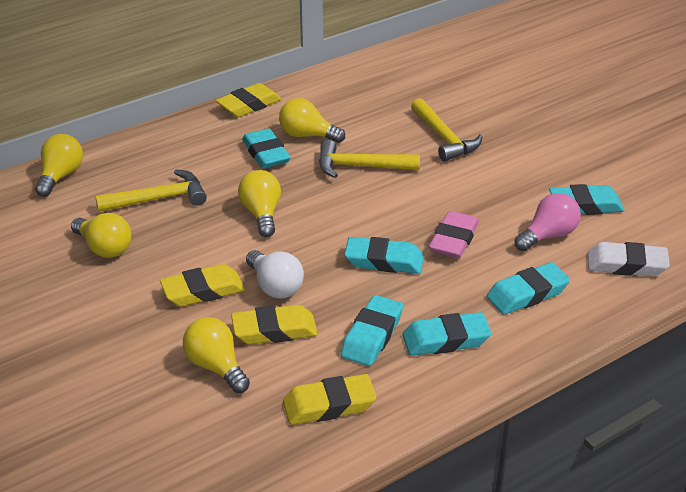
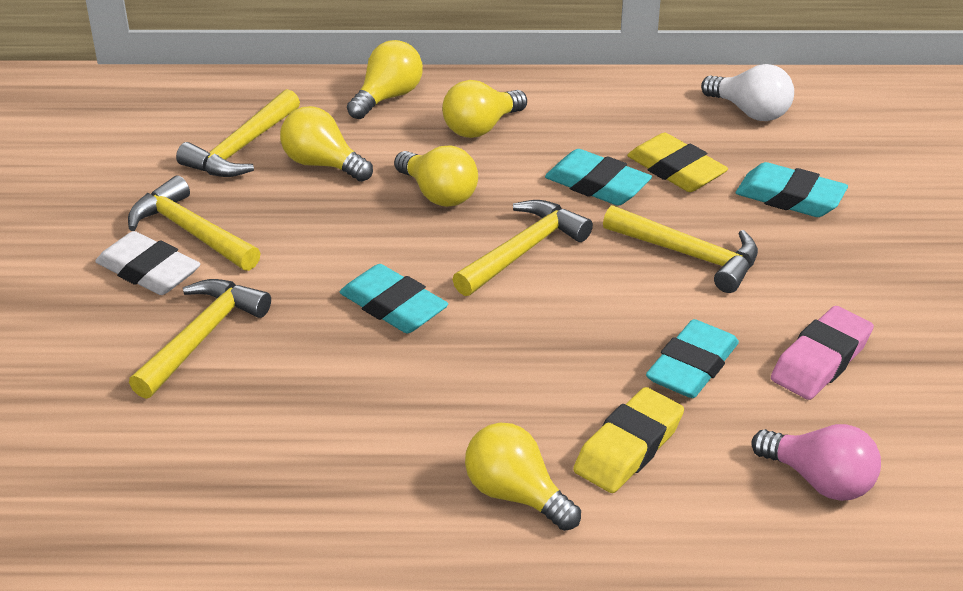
turquoise eraser: [242,128,291,169] [341,295,403,366] [344,237,424,274] [402,312,492,356] [486,262,570,315] [549,184,625,215] = 6 -> [340,264,448,333] [545,149,652,206] [646,319,739,398] [736,162,848,217] = 4
yellow eraser: [160,264,245,306] [216,83,281,117] [231,305,318,344] [283,374,376,425] = 4 -> [573,387,684,493] [627,133,728,192] = 2
yellow hammer: [95,169,207,212] [319,140,420,178] [411,98,483,162] = 3 -> [128,176,261,271] [129,279,271,399] [176,89,300,177] [452,200,593,296] [603,205,758,293] = 5

